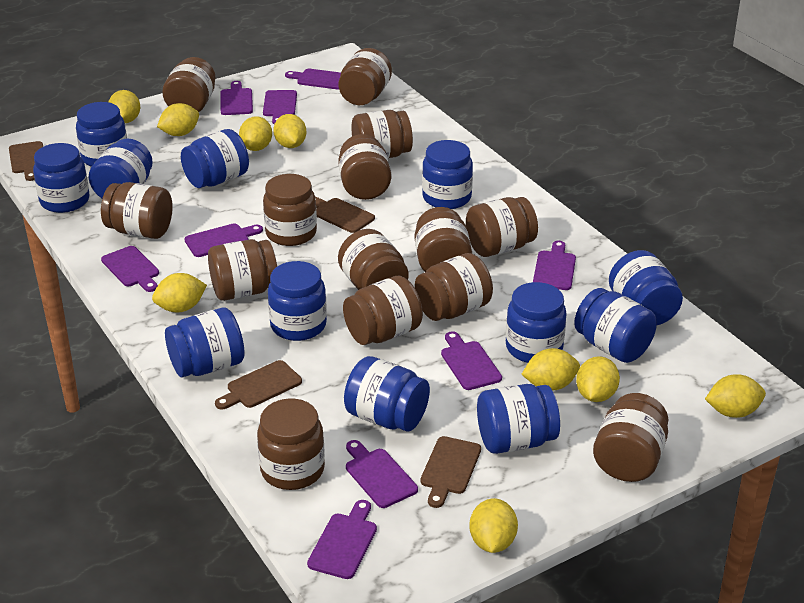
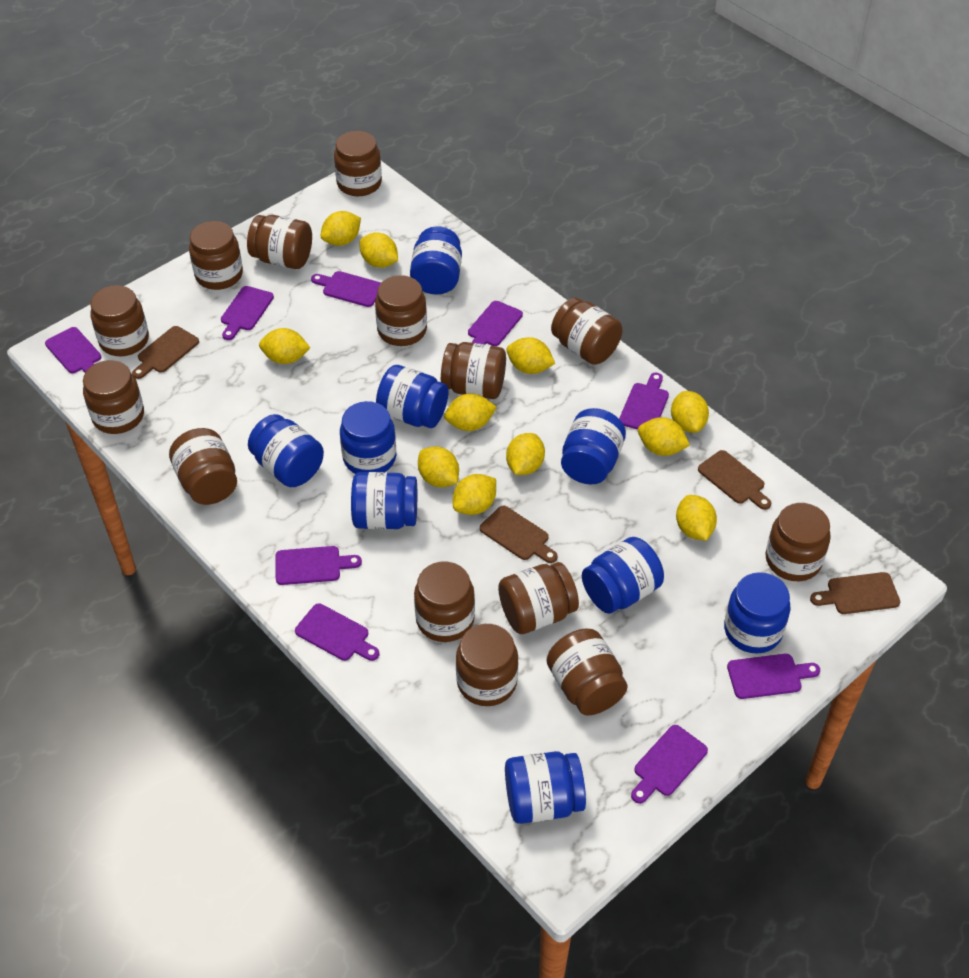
blue jar: [33,143,89,213] [76,102,127,167] [89,138,153,198] [165,307,245,378] [181,129,249,188] [268,261,327,341] [344,356,430,432] [422,140,473,209] [477,384,560,454] [506,282,567,363] [574,288,657,363] [609,250,683,325] = 12 -> [248,414,324,487] [340,401,396,474] [351,472,417,529] [376,365,448,428] [410,226,462,295] [505,751,586,824] [561,408,626,484] [582,537,664,614] [724,572,791,653] = 9
yellow lemon: [108,90,140,123] [152,273,207,312] [157,103,199,136] [239,116,272,151] [273,114,307,148] [469,498,518,553] [521,348,580,391] [576,356,620,402] [705,374,766,418] = 9 -> [259,328,310,364] [321,211,361,246] [359,232,398,268] [418,446,459,487] [444,393,497,431] [453,474,496,515] [506,433,545,475] [507,337,555,374] [638,417,690,456] [671,391,709,433] [676,495,717,541] = 11

